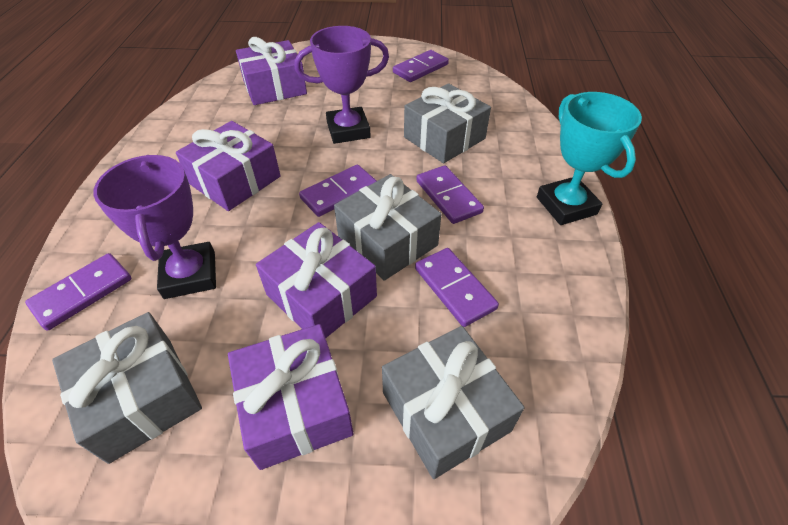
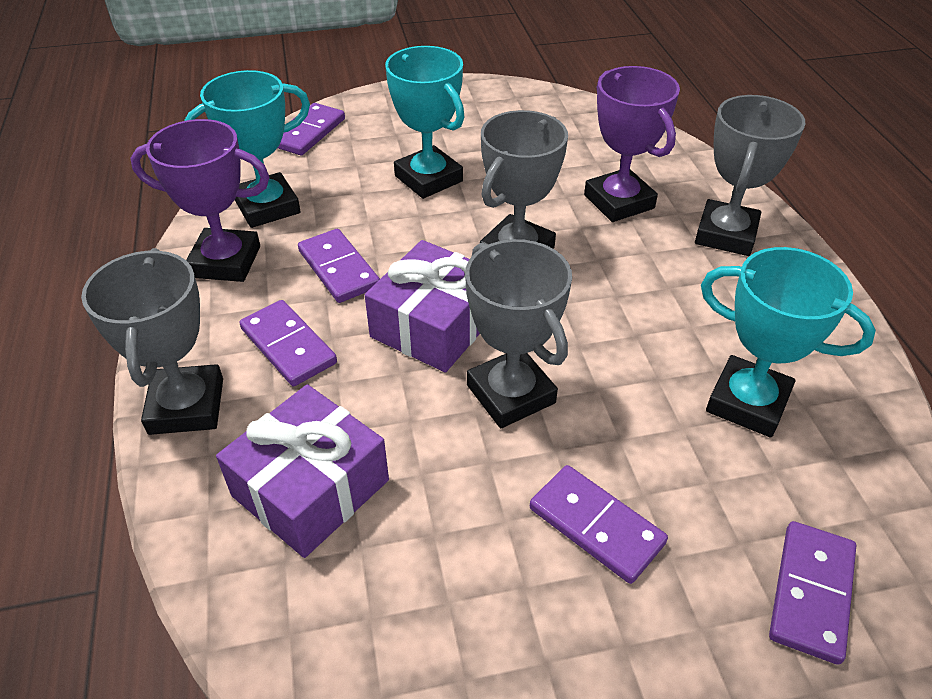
grey gift: [52,312,202,464] [334,174,442,281] [382,326,524,479] [404,83,491,163] = 4 -> none = 0
grey trophy: none = 0 -> [81,248,223,435] [465,239,572,428] [480,110,568,249] [695,95,805,256] = 4
purple gift: [176,121,281,211] [228,324,353,470] [236,37,307,105] [256,222,377,338] = 4 -> [216,384,389,558] [365,240,480,372] = 2
turquoise trophy: [537,92,642,225] = 1 -> [184,70,310,228] [385,46,464,199] [701,247,876,438] = 3

